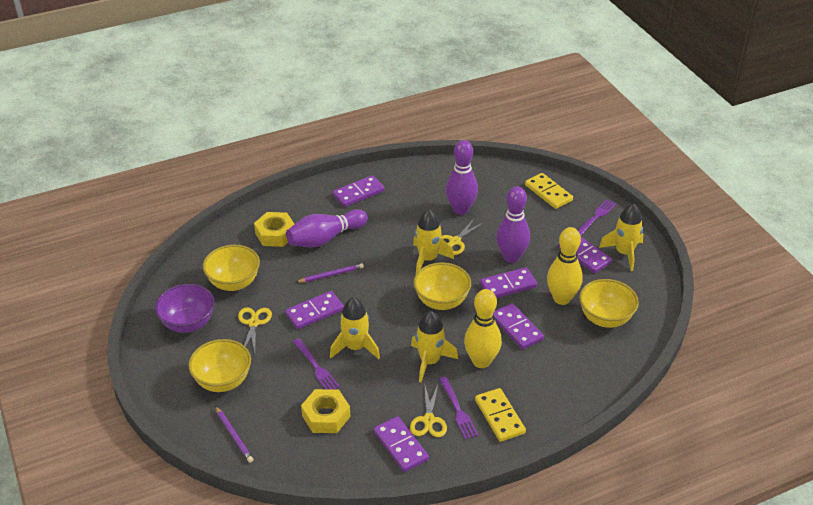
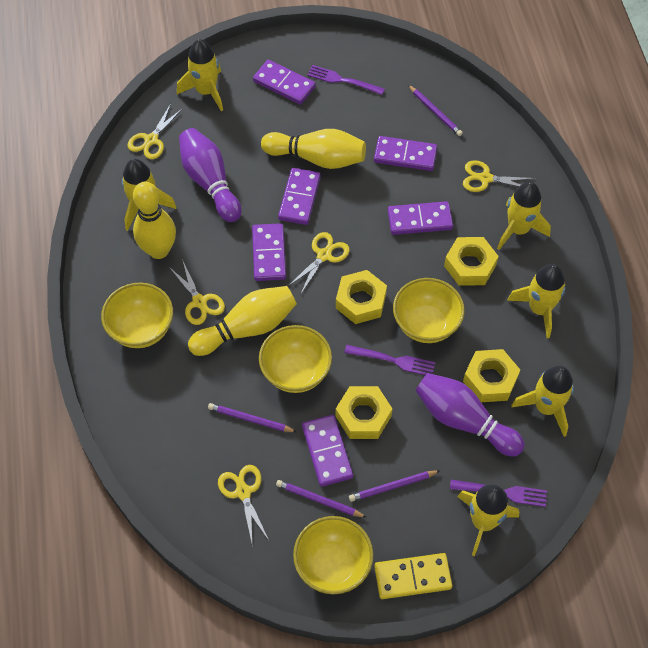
purple bowl: [155,284,215,333] = 1 -> none = 0
purple bowling pin: [286,209,368,248] [446,140,478,215] [496,187,530,263] = 3 -> [179,128,241,222] [415,373,525,456] = 2
purple pencil: [215,406,254,463] [296,263,364,283] = 2 -> [208,403,297,432] [276,480,367,518] [349,470,440,502] [408,85,463,136] = 4
yellow bowling pin: [464,289,502,368] [547,227,583,305] = 2 -> [133,182,176,259] [188,286,297,356] [261,129,366,169] = 3
yellow domino: [475,388,526,442] [525,173,573,209] = 2 -> [374,553,452,599] = 1
yellow nut: [254,212,294,247] [301,389,350,433] = 2 -> [336,270,387,324] [336,386,393,439] [444,237,499,286] [463,349,520,402] = 4
yellow rocket: [330,297,380,359] [411,311,458,382] [413,209,454,274] [599,203,644,271] = 4 -> [122,159,176,231] [177,39,223,111] [457,484,519,556] [497,182,551,250] [507,264,565,338] [511,366,574,437] = 6
yellow scissors: [238,308,272,353] [410,383,447,437] [442,219,484,255] = 3 -> [128,104,183,159] [169,259,225,325] [218,465,269,547] [288,232,350,295] [463,160,536,192] = 5

